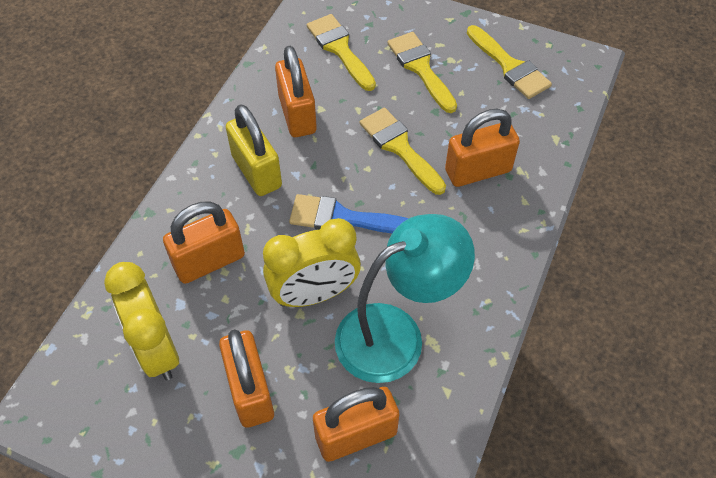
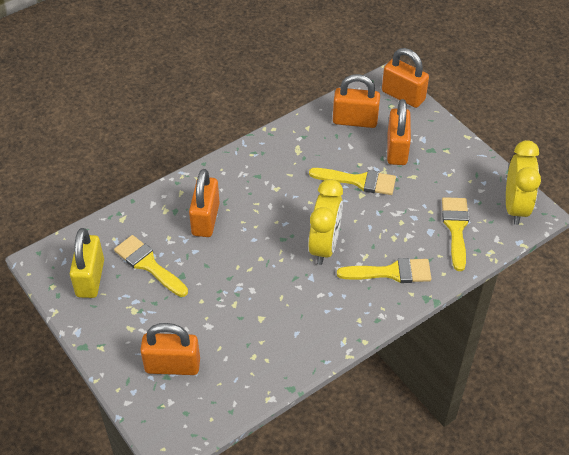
blue brush: [289,194,408,233] = 1 -> none = 0
turquoise lamp: [335,214,475,383] = 1 -> none = 0

